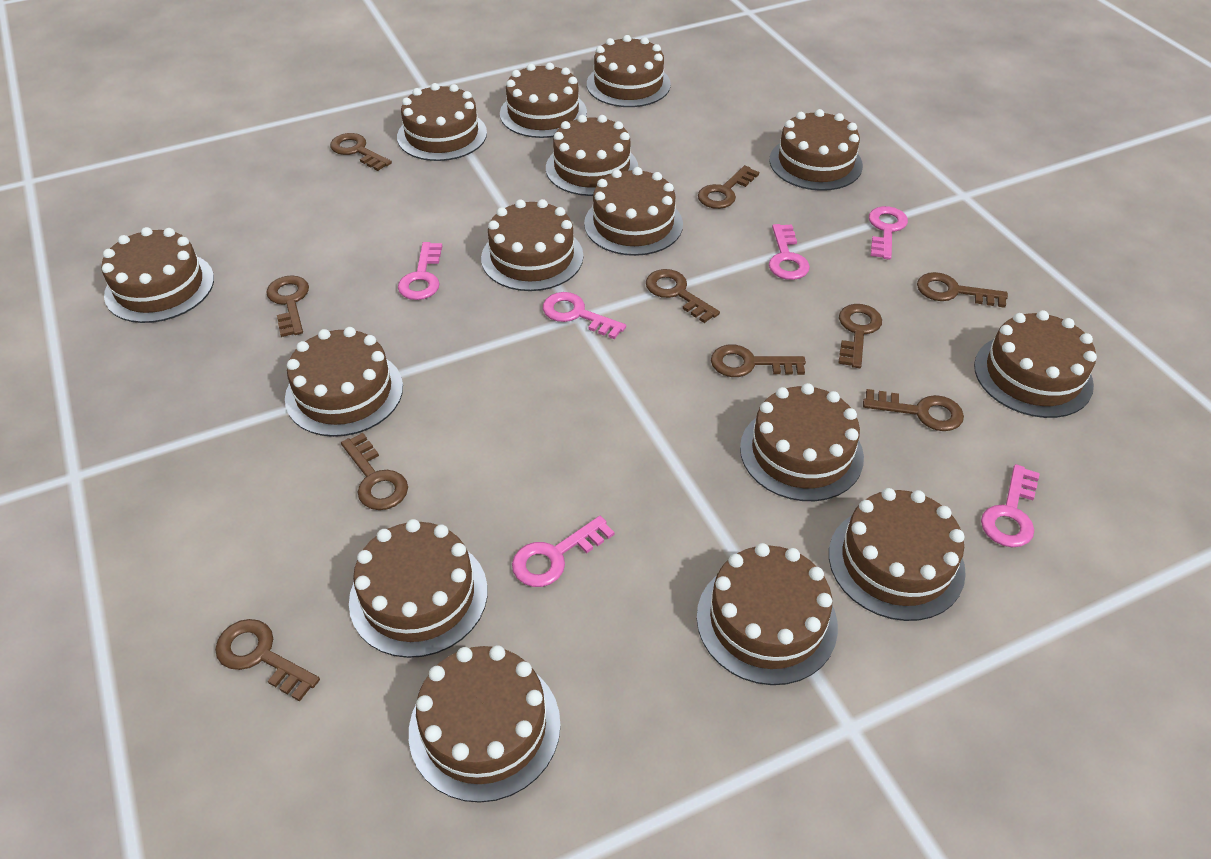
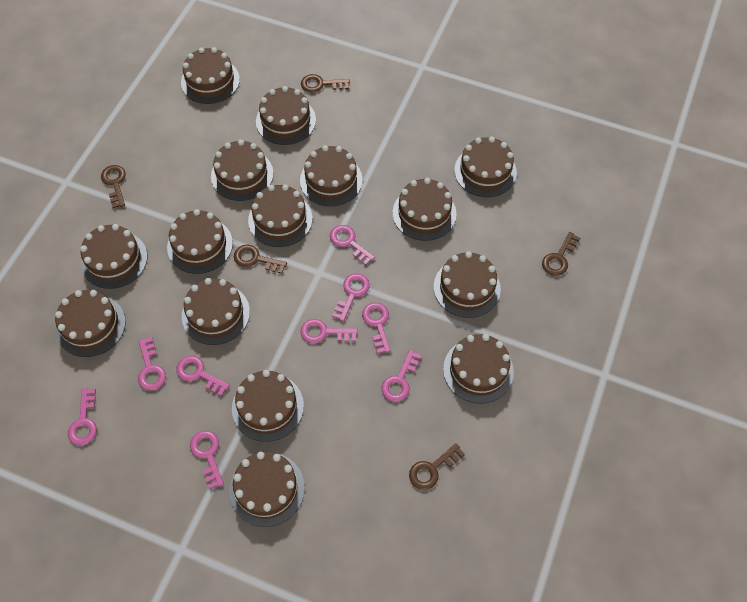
brown key: [215,619,320,701] [266,275,309,337] [330,133,392,171] [341,433,408,510] [646,269,720,323] [698,165,759,209] [711,345,806,377] [838,304,882,368] [863,389,964,431] [917,272,1008,308] = 10 -> [101,165,126,208] [234,245,287,274] [301,74,350,93] [409,443,465,490] [542,232,580,276] = 5
pink key: [398,242,442,300] [512,516,615,587] [543,292,626,339] [769,224,810,280] [869,206,908,260] [981,464,1040,547] = 6 -> [68,388,97,445] [138,337,166,391] [176,356,230,396] [190,431,224,489] [300,319,358,343] [330,225,375,265] [332,273,370,322] [362,302,391,354] [382,350,422,402] = 9

